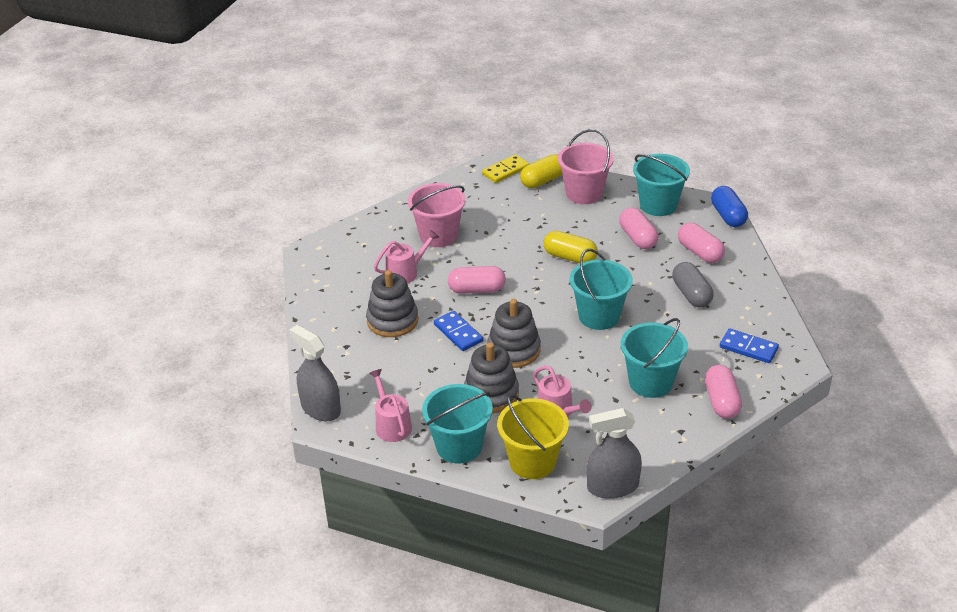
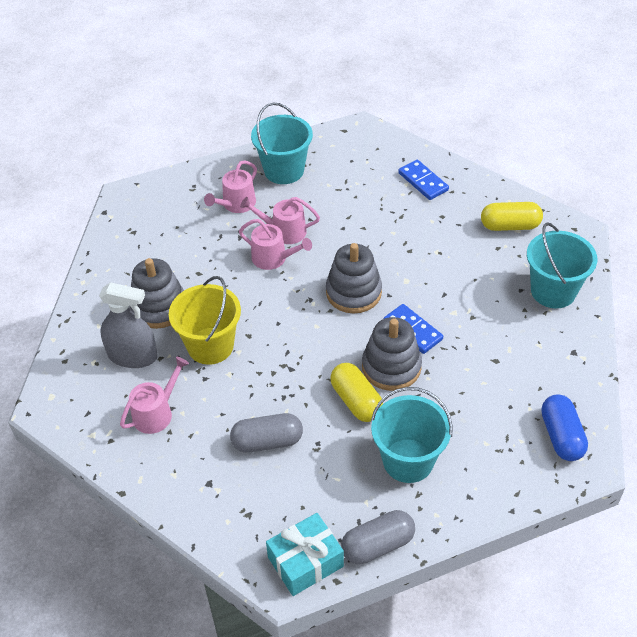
grey capsule: [672,262,713,308] = 1 -> [230,413,303,452] [341,510,415,564] = 2
grey spray bottle: [289,325,341,421] [587,408,642,499] = 2 -> [99,282,158,368] = 1
pink bucket: [408,183,466,247] [558,129,614,204] = 2 -> none = 0
pink capsule: [448,266,506,294] [619,207,658,249] [678,223,725,263] [705,365,742,419] = 4 -> none = 0
pink watering can: [369,369,412,442] [374,230,439,283] [533,366,592,417] = 3 -> [120,357,189,434] [204,160,257,213] [239,219,312,270] [240,197,320,244] = 4
turquoise bucket: [422,384,493,464] [570,249,633,330] [621,318,688,398] [633,154,690,216] = 4 -> [251,102,313,184] [371,387,453,483] [527,222,597,308] = 3
turquoise gift: none = 0 -> [266,513,344,596] = 1
yellow domino: [482,154,529,183] = 1 -> none = 0

